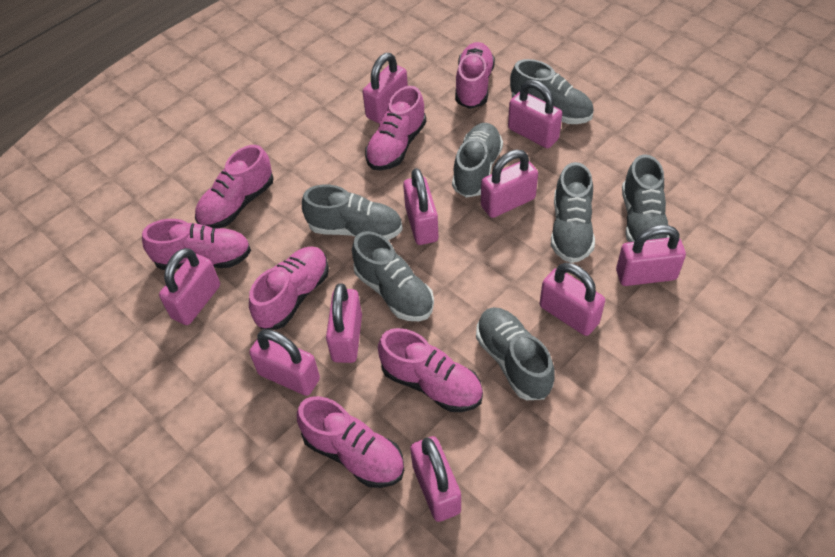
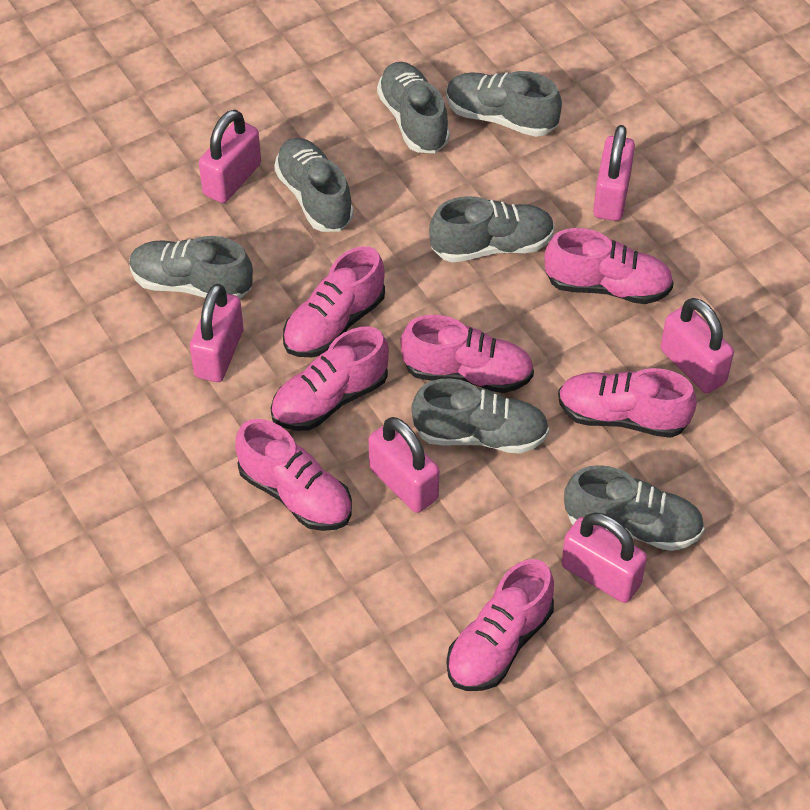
pink padlock: [159,248,220,325] [249,329,320,396] [326,283,362,363] [363,53,408,123] [403,168,438,245] [410,436,461,522] [481,150,538,218] [508,80,562,148] [540,263,605,336] [616,225,686,286] = 10 -> [190,284,243,382] [199,110,261,203] [369,417,439,513] [561,512,647,603] [593,125,635,221] [661,298,734,394] = 6

